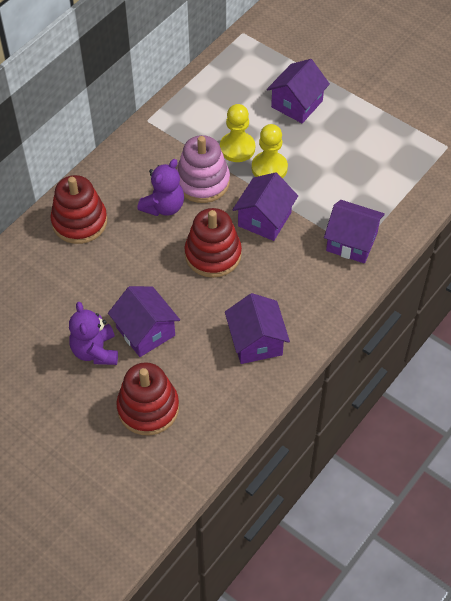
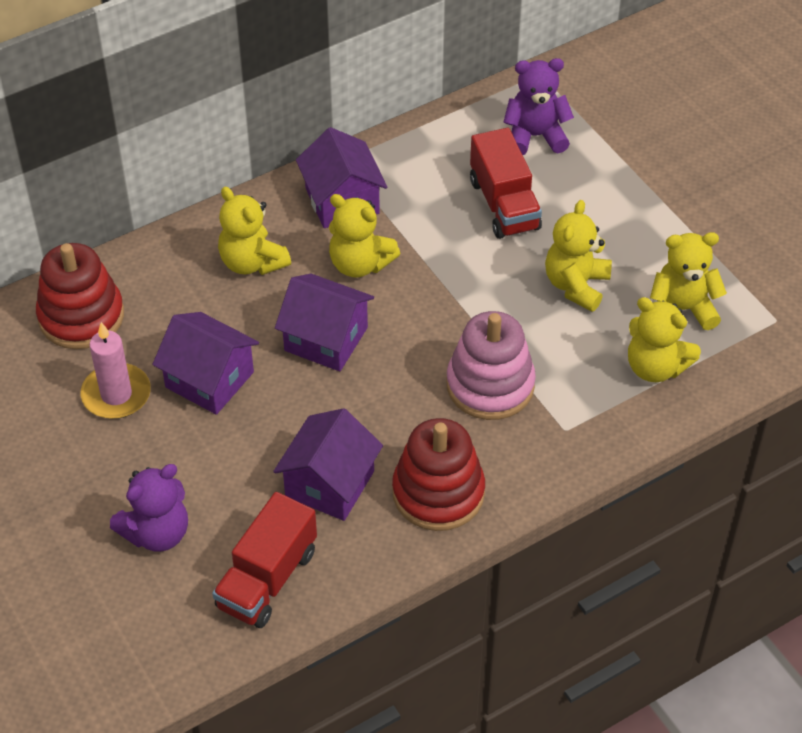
pink candle: none = 0 -> [81,322,151,419] = 1
purple house: [108,286,180,357] [225,293,290,364] [233,172,298,241] [267,59,330,123] [324,200,385,263] = 5 -> [152,312,259,415] [273,408,383,521] [275,274,374,371] [296,127,387,228] = 4
red stacking toy: [50,175,107,244] [116,362,179,435] [185,208,242,278] = 3 -> [36,243,124,349] [392,418,485,531] = 2
red truck: none = 0 -> [212,492,317,628] [470,128,542,239] = 2
yellow pawn: [220,104,255,162] [252,124,288,178] = 2 -> none = 0
yellow teddy bear: none = 0 -> [218,187,291,275] [329,194,400,278] [545,200,612,312] [628,297,701,382] [650,232,727,330] = 5

